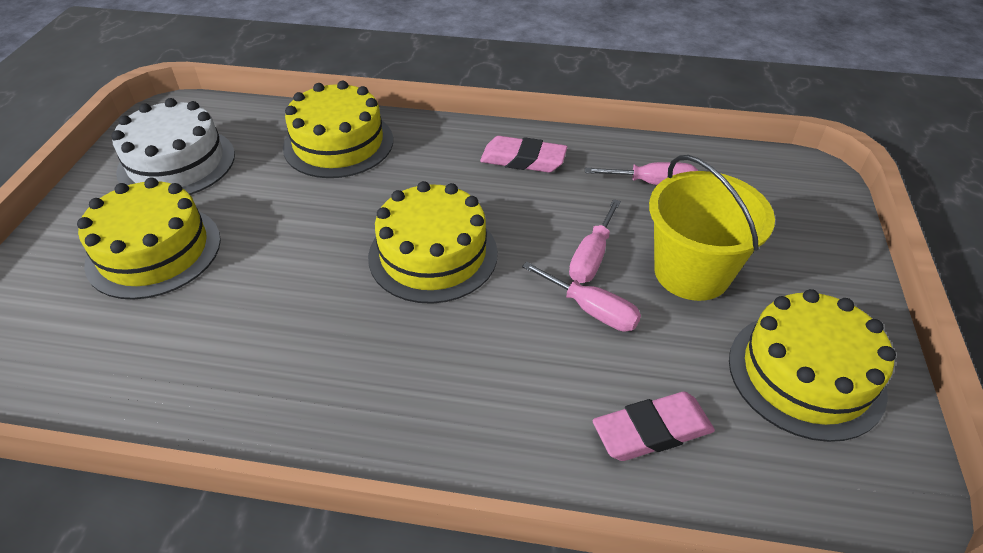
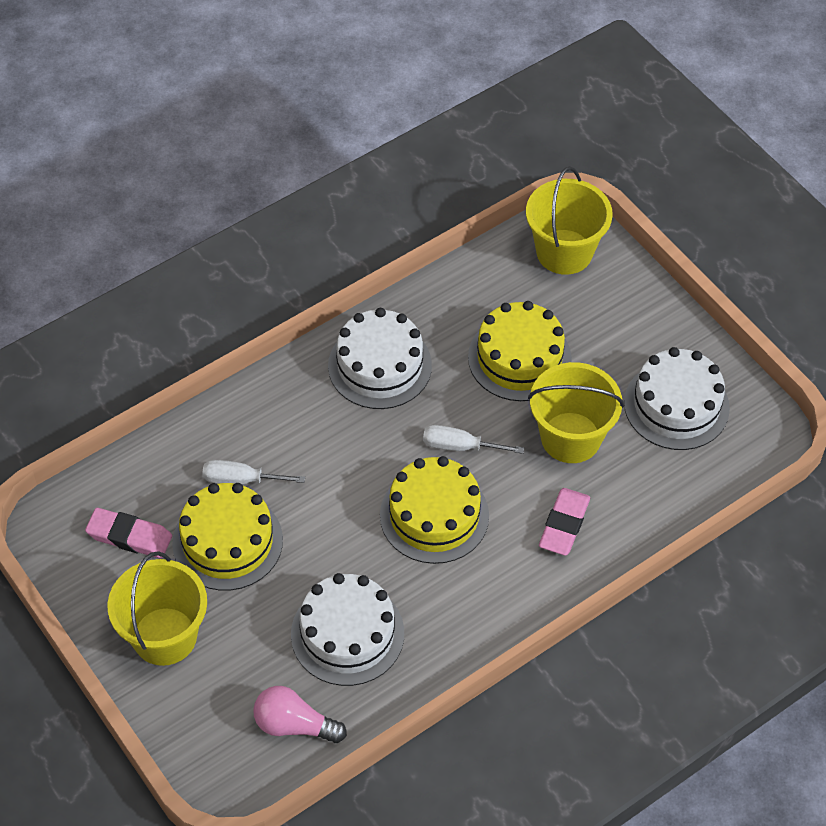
pink light bulb: none = 0 -> [253,686,347,743] = 1
pink screwdriver: [522,262,641,331] [569,199,621,283] [585,162,698,185] = 3 -> none = 0
white cake: [111,98,235,195] = 1 -> [291,573,404,686] [328,308,432,409] [624,347,730,450] = 3
white screwdriver: none = 0 -> [202,460,305,484] [423,425,524,454] = 2
yellow bucket: [649,155,775,301] = 1 -> [108,551,207,666] [526,167,613,275] [528,362,624,463] = 3
yellow cake: [77,178,221,300] [283,81,393,178] [368,181,498,304] [729,289,896,442] = 4 -> [172,483,283,591] [380,456,489,564] [468,301,572,401] = 3

